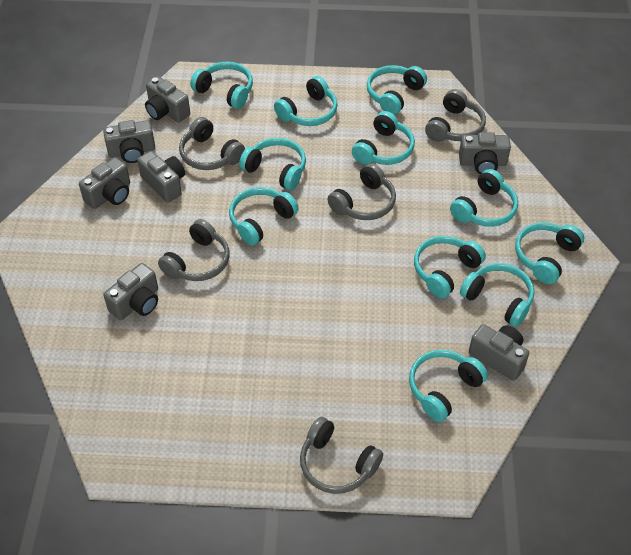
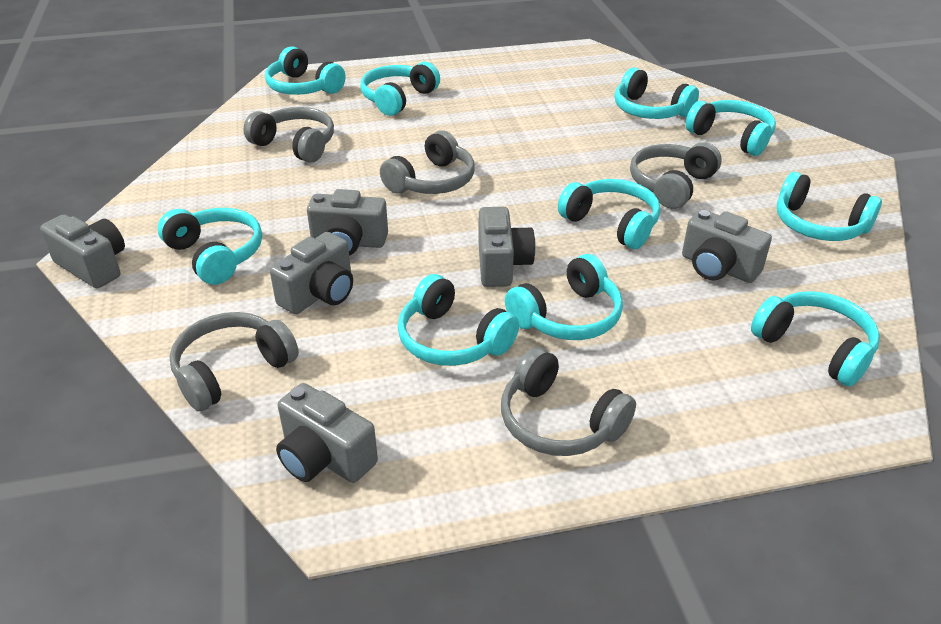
grey camera: [79,157,130,209] [103,120,155,163] [104,263,158,320] [137,151,185,202] [145,76,190,122] [459,132,511,174] [469,324,529,381] = 7 -> [40,214,125,288] [270,232,353,314] [276,383,378,483] [307,189,388,256] [478,207,536,287] [682,210,772,283] = 6
turquoise headphones: [190,61,253,109] [229,187,299,246] [239,138,306,190] [274,76,338,126] [352,111,415,165] [367,65,427,115] [409,350,488,422] [414,236,486,298] [450,169,518,227] [460,263,534,327] [515,222,584,284] = 11 -> [158,208,262,285] [265,46,345,95] [360,62,440,116] [398,274,519,366] [505,254,623,340] [558,179,660,249] [615,67,699,119] [686,100,776,156] [751,291,880,387] [777,172,882,241] = 10

